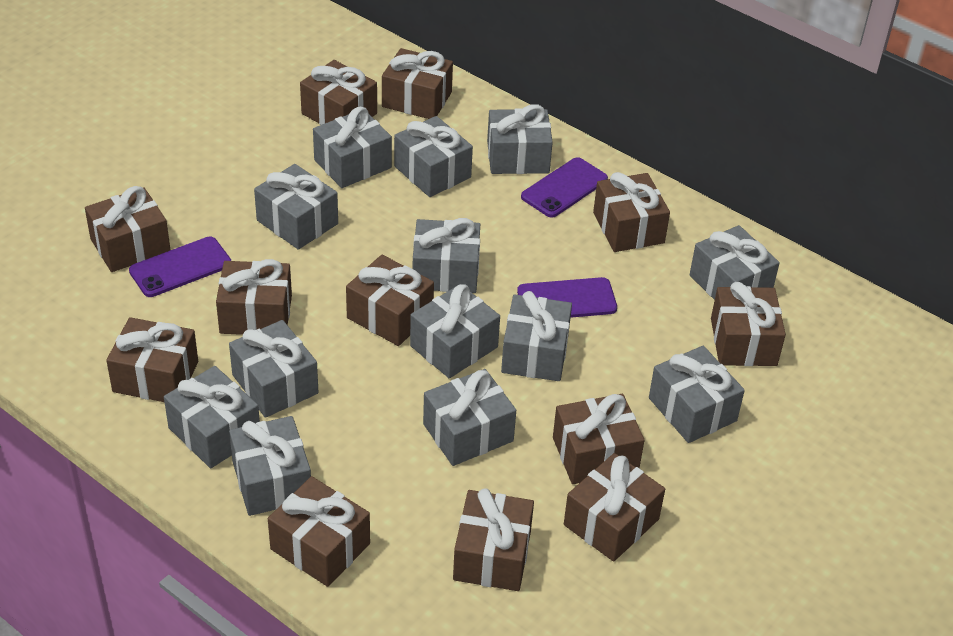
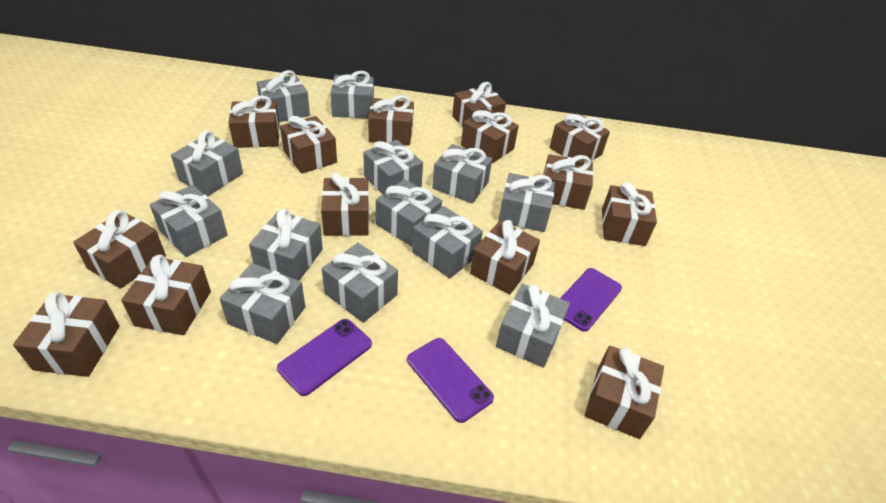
brown gift: [85,186,170,272] [106,317,198,402] [216,259,292,335] [268,476,370,587] [300,60,377,125] [346,255,434,346] [382,48,453,119] [453,488,534,591] [553,394,645,484] [564,453,665,562] [593,172,670,252] [711,282,786,366] = 12 -> [13,291,120,377] [73,210,166,289] [121,254,211,335] [228,96,280,148] [280,116,337,174] [321,173,369,236] [368,95,414,146] [452,82,506,127] [461,109,519,163] [470,220,540,295] [543,154,593,210] [549,113,610,161] [585,345,664,439] [602,182,657,246] = 14

